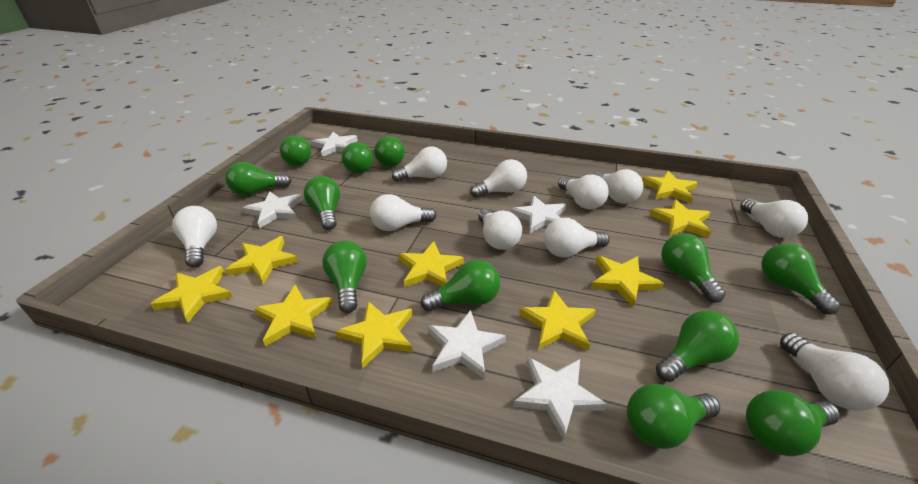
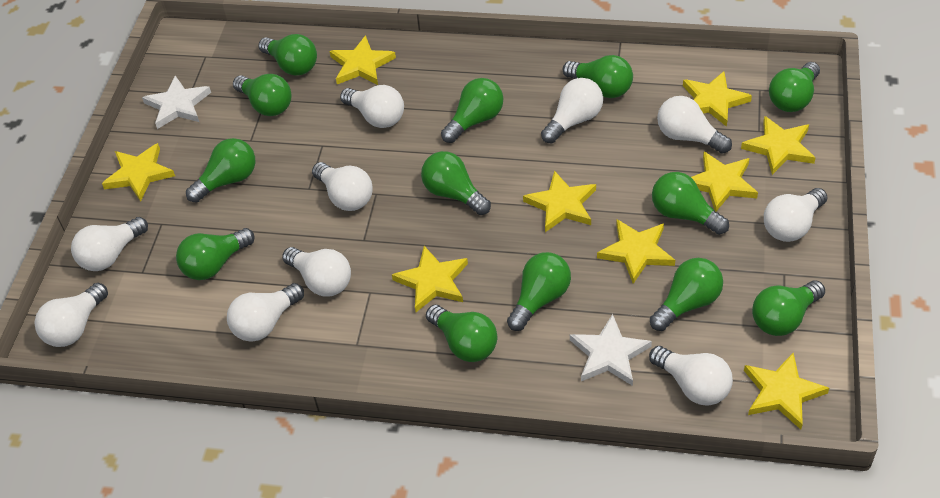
green light bulb: [225,162,292,196] [280,135,311,166] [304,176,340,230] [323,241,367,313] [342,142,373,173] [374,136,405,167] [421,260,500,311] [627,384,720,449] [656,311,739,382] [661,233,725,303] [746,390,840,456] [761,244,840,315] = 12 -> [176,228,255,280] [186,138,255,203] [233,74,292,116] [259,34,317,76] [421,151,491,215] [426,305,497,362] [441,78,504,143] [507,252,571,331] [563,55,633,98] [650,258,723,331] [652,172,729,235] [752,280,825,336] [769,62,820,112] = 13
white star: [243,191,302,228] [311,132,358,157] [428,310,506,379] [511,196,566,233] [513,357,607,440] = 5 -> [142,76,211,129] [570,314,652,386] = 2

